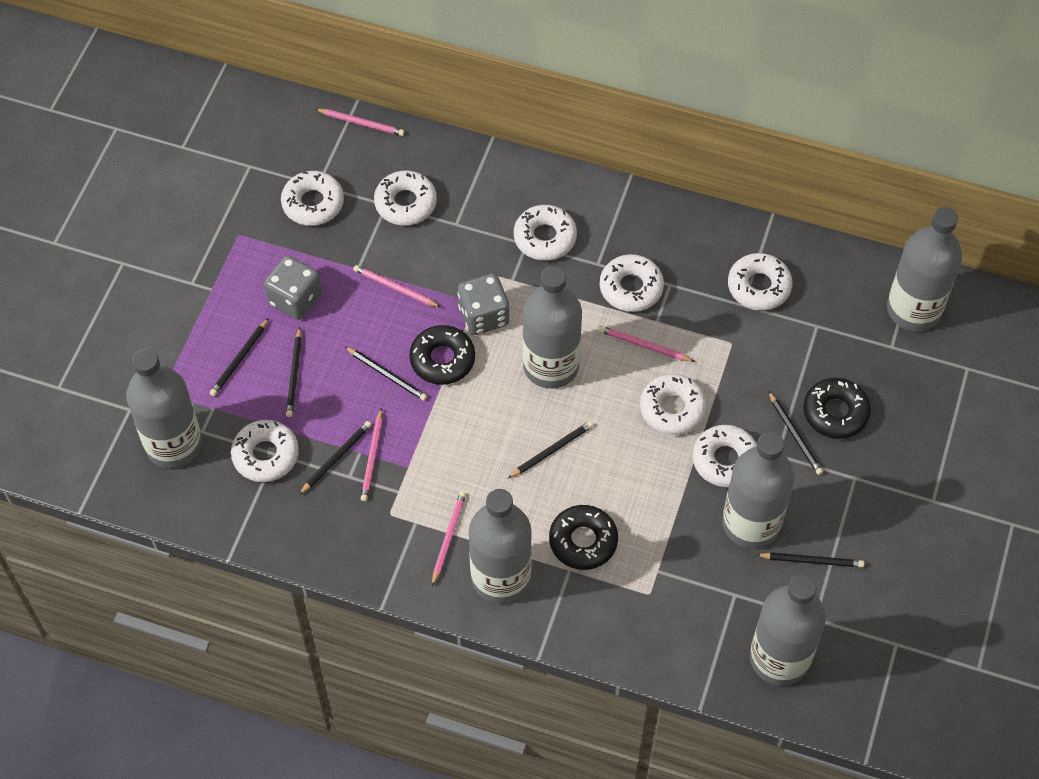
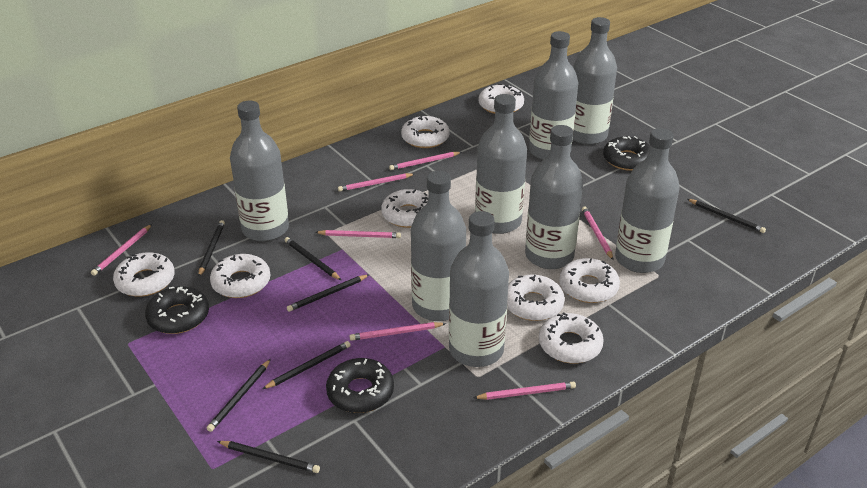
grey bottle: [126,348,202,468] [469,489,532,604] [523,266,582,389] [722,432,794,549] [750,574,826,686] [887,207,962,331] = 6 -> [230,101,289,241] [411,171,466,321] [449,211,509,367] [475,94,527,234] [525,125,583,269] [529,31,578,160] [573,17,617,145] [615,128,680,273] = 8
grey dice: [264,255,322,320] [457,274,509,335] = 2 -> none = 0
pink pencil: [316,109,405,136] [353,265,441,307] [361,408,383,501] [432,491,466,586] [599,326,695,362] = 5 -> [91,224,152,276] [315,230,401,238] [338,173,414,192] [350,322,446,341] [389,152,462,170] [473,382,576,400] [582,206,613,260] = 7

